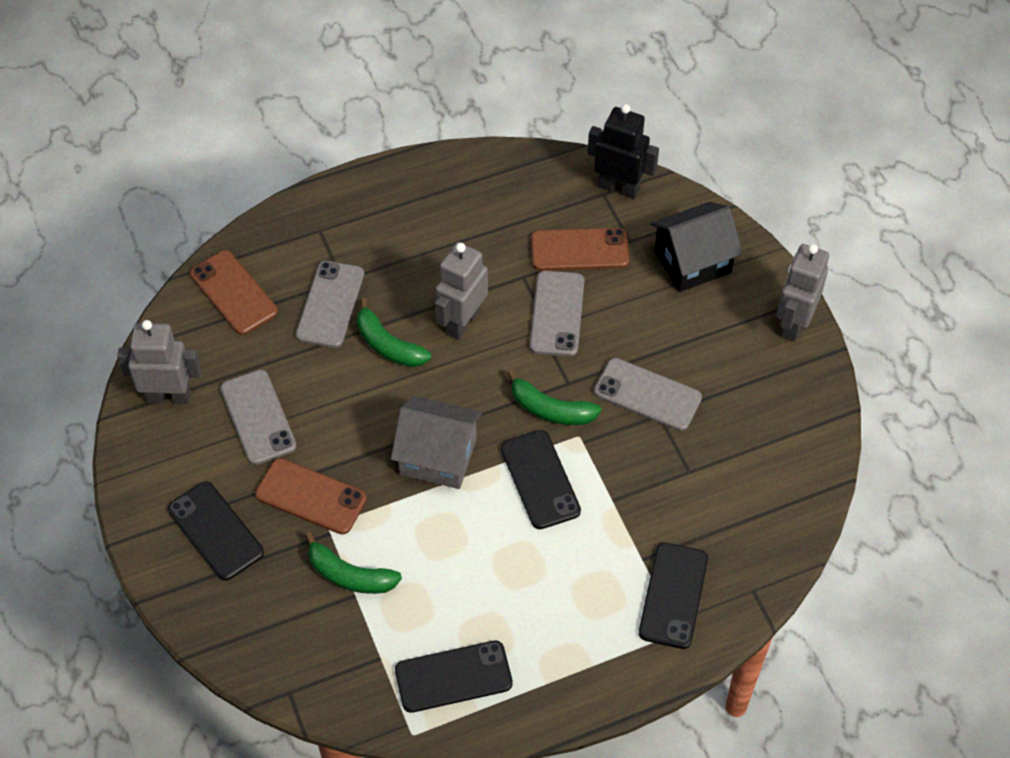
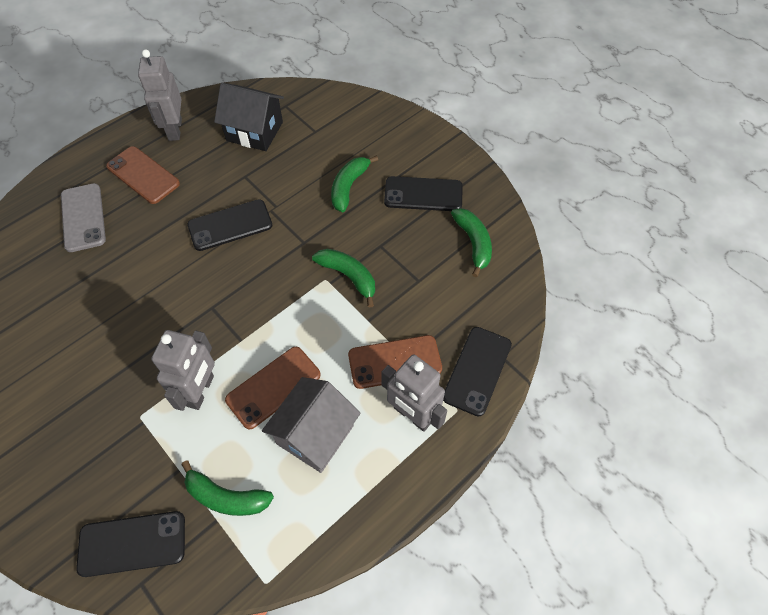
black robot: [588,104,659,199] = 1 -> none = 0
green banana: [305,532,402,594] [357,298,431,367] [507,370,602,425] = 3 -> [181,461,274,516] [312,249,375,308] [331,156,378,212] [451,208,492,277] = 4
grey phone: [220,370,297,465] [296,261,364,348] [530,270,584,357] [594,358,702,431] = 4 -> [61,183,106,252] = 1

